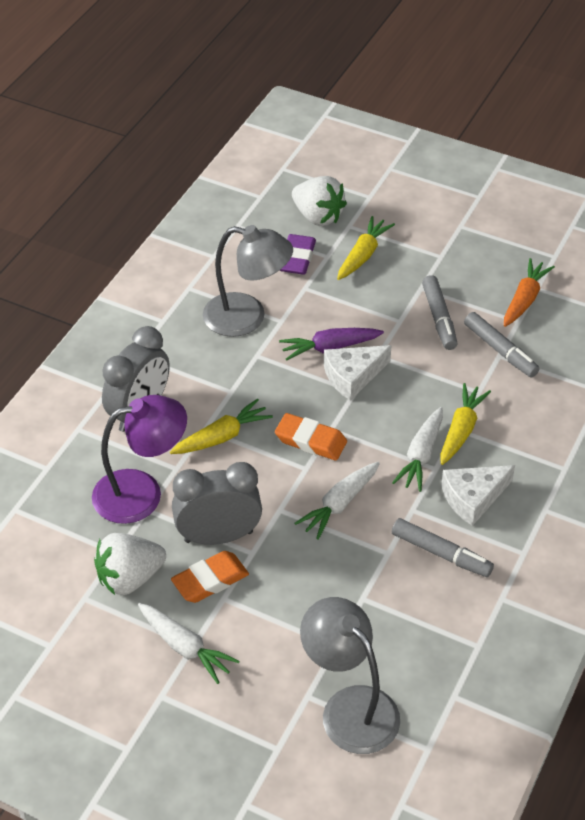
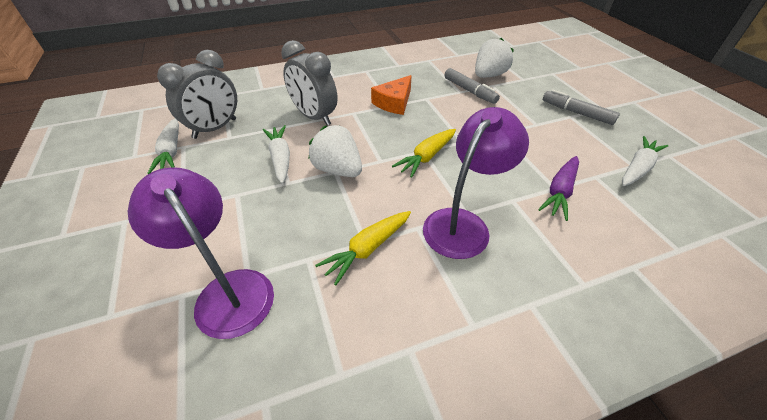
grey lamp: [203,225,293,337] [300,597,400,754] = 2 -> none = 0
grey marker: [392,518,494,577] [422,275,458,350] [464,312,540,377] = 3 -> [444,68,500,104] [543,89,620,125] = 2
orange carrot: [504,258,555,327] = 1 -> none = 0
orange cheese: none = 0 -> [371,75,412,115] = 1
orange eraser: [171,551,249,603] [275,413,347,461] = 2 -> none = 0
purple eraser: [280,234,316,275] = 1 -> none = 0
purple lamp: [92,395,187,524] = 1 -> [128,167,274,339] [423,107,529,259] = 2
white cheese: [324,345,392,401] [441,465,515,526] = 2 -> none = 0
yellow carrot: [170,398,273,454] [337,216,395,280] [441,383,491,465] = 3 -> [315,211,411,286] [392,129,456,178] = 2

